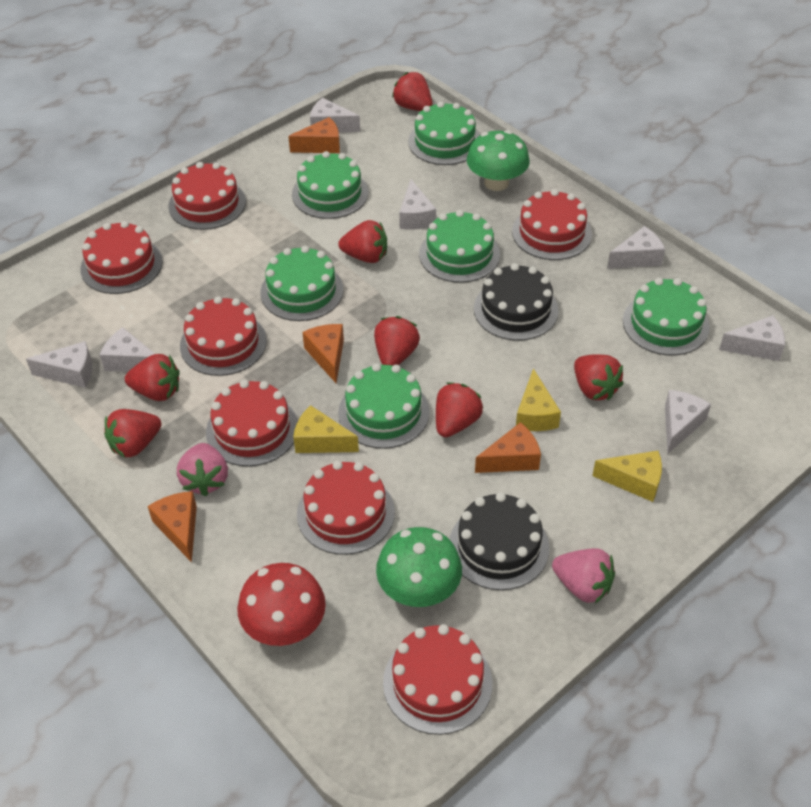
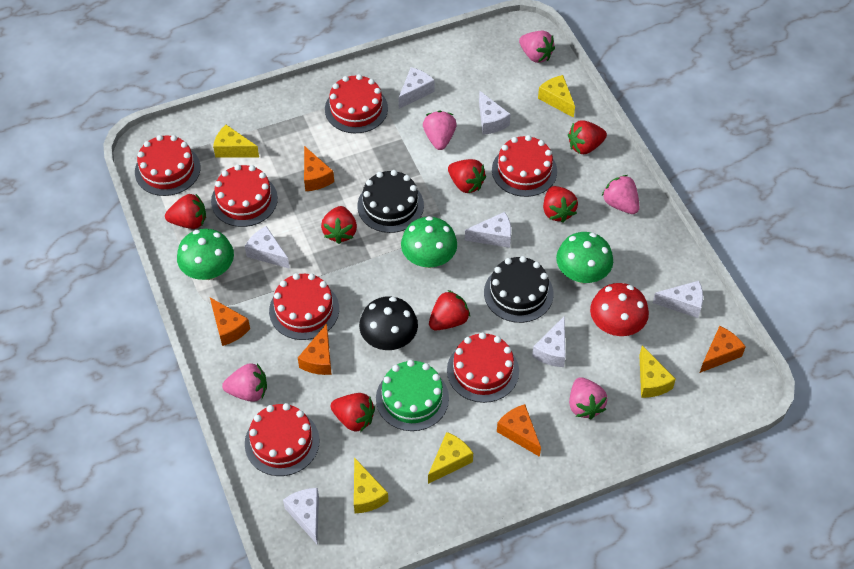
black mushroom: none = 0 -> [359,296,418,350] = 1
green cake: [261,246,344,321] [292,151,368,219] [338,363,430,449] [408,101,480,165] [419,210,500,283] [623,278,710,356] = 6 -> [376,360,449,431] = 1
green mushroom: [376,527,462,607] [467,130,530,191] = 2 -> [177,229,234,280] [401,216,457,268] [556,232,613,283] = 3
orange cheese: [148,491,197,562] [288,117,340,153] [302,324,344,383] [475,422,541,473] = 4 -> [210,298,250,346] [298,324,332,375] [304,146,334,191] [497,404,541,457] [700,326,746,373] = 5
pink strawberry: [177,443,228,497] [552,548,615,604] = 2 -> [222,363,267,402] [423,111,457,150] [519,31,555,63] [569,377,607,419] [602,175,639,214] = 5
yellow cheese: [293,405,359,453] [516,368,561,431] [592,451,662,502] = 3 -> [213,125,259,158] [354,457,388,513] [428,432,473,484] [538,75,575,118] [639,346,676,398] = 5

